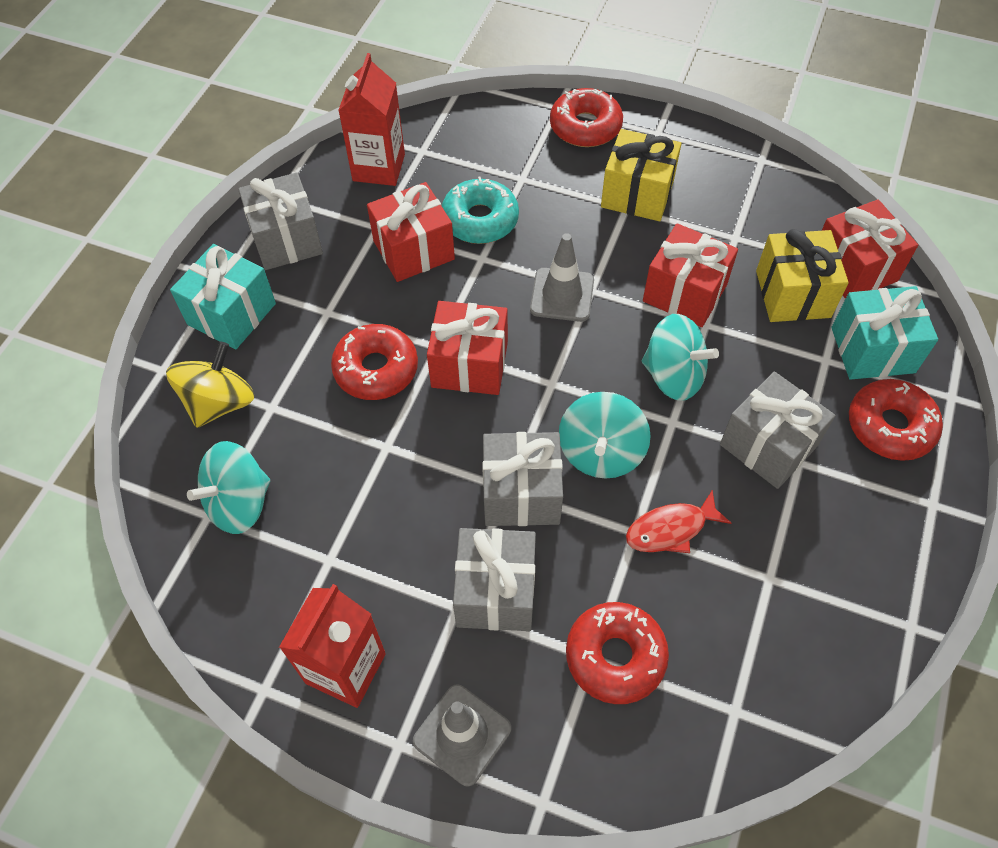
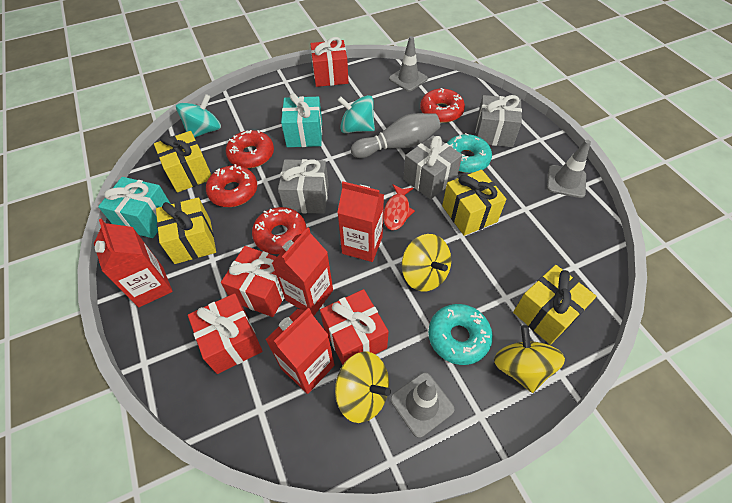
grey bowling pin: none = 0 -> [351,113,440,158] = 1
grey gift: [238,172,323,270] [453,528,536,631] [482,432,563,526] [720,372,835,489] = 4 -> [278,159,329,214] [403,135,462,199] [476,95,522,147] = 3
grey traffic cone: [413,685,511,786] [530,233,594,322] = 2 -> [389,36,428,91] [390,372,454,438] [547,140,591,198] = 3
red carton: [279,584,386,708] [338,53,405,186] = 2 -> [94,219,173,307] [265,308,334,394] [272,227,333,316] [337,182,384,262] = 4
turquoise donut: [442,177,519,244] = 1 -> [428,304,493,365] [447,133,492,173] = 2
turquoise spinning top: [187,441,270,534] [559,392,651,479] [642,314,719,401] = 3 -> [176,94,221,138] [338,95,375,133] = 2
yellow gift: [601,129,682,221] [756,229,849,322] = 2 -> [154,131,211,193] [156,197,216,264] [442,170,506,236] [513,265,597,345] = 4
yellow spinning top: [166,342,254,428] = 1 -> [335,352,391,423] [402,234,451,292] [494,325,565,393] = 3

